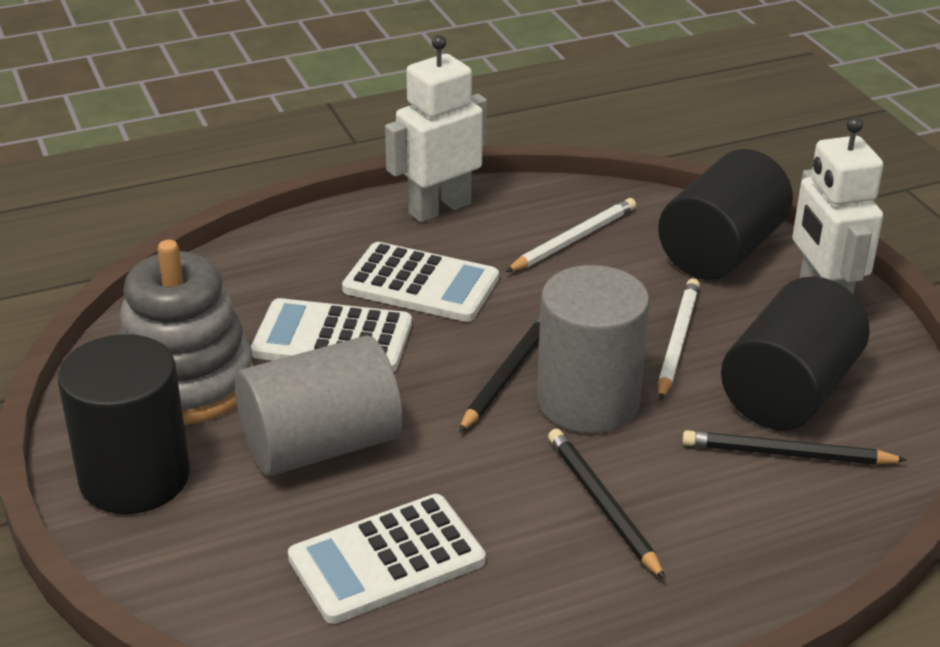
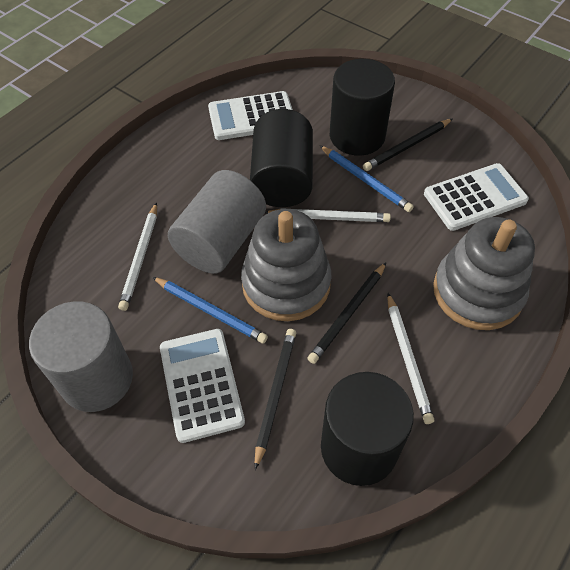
blue pencil: none = 0 -> [152,277,268,344] [319,145,414,212] = 2
grey stacking toy: [118,240,253,425] = 1 -> [241,209,332,321] [433,217,535,330] = 2
white pencil: [505,198,636,272] [658,278,700,401] = 2 -> [118,202,157,311] [265,208,391,222] [387,293,434,424] = 3
white robot: [385,35,487,222] [793,117,883,294] = 2 -> none = 0

